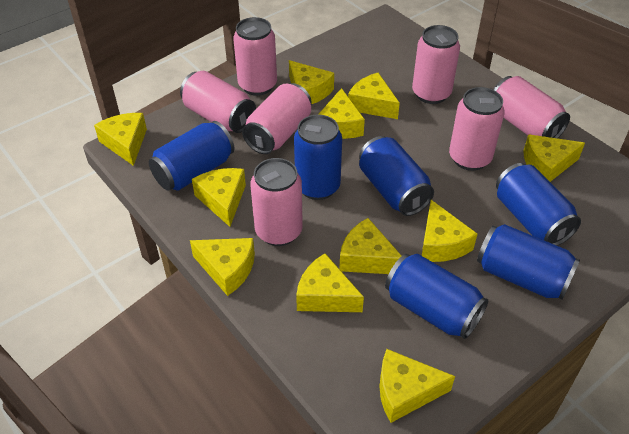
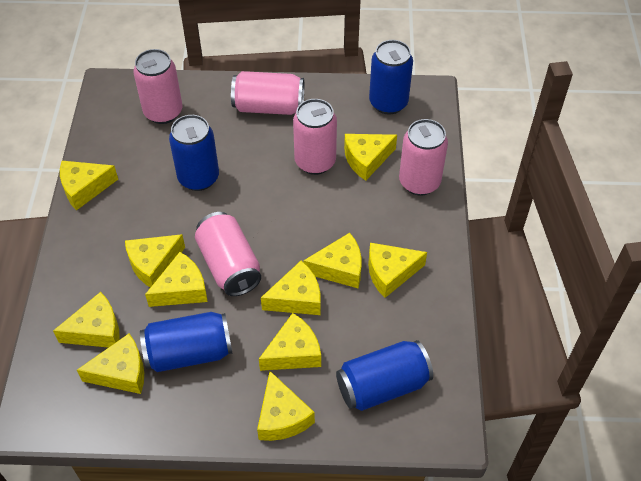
blue can: [149,121,234,191] [294,115,342,200] [359,136,434,216] [385,254,488,339] [477,224,580,300] [496,163,581,246] = 6 -> [140,312,233,372] [169,115,219,191] [336,340,433,411] [369,40,413,115] = 4
pink can: [180,71,256,133] [233,17,277,96] [242,83,312,154] [251,158,303,246] [412,25,460,104] [449,87,505,171] [493,76,570,139] = 7 -> [134,49,182,124] [195,212,261,296] [231,71,304,115] [293,99,337,175] [399,119,448,196] = 5

